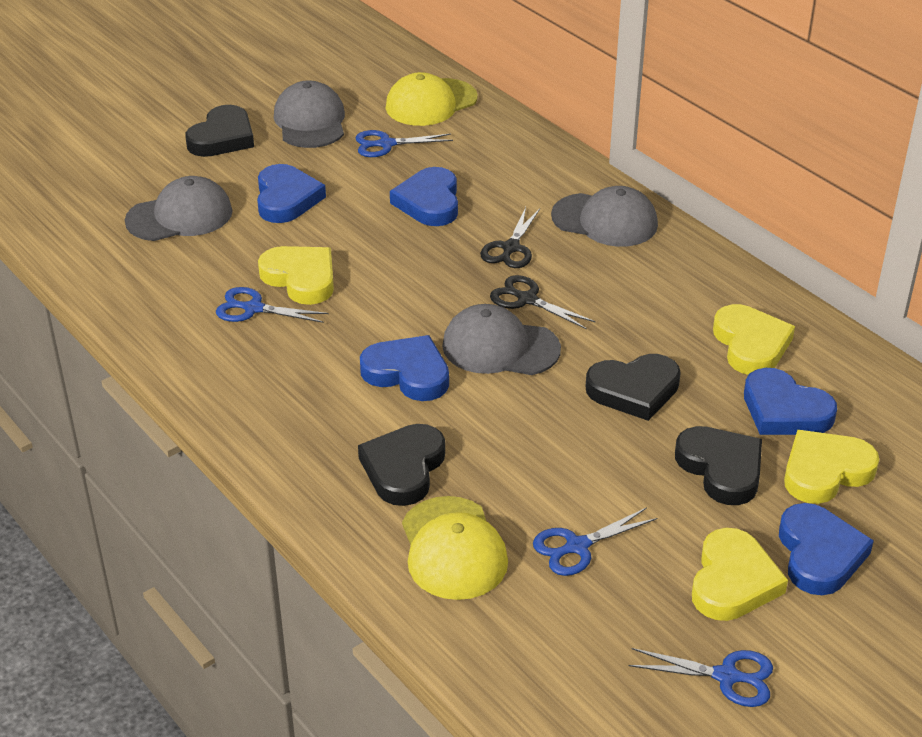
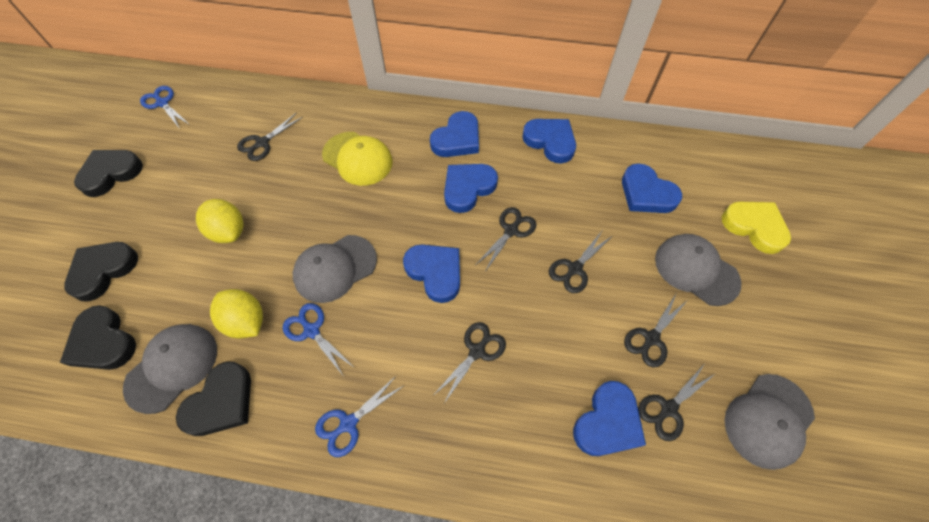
black scissors: [480,207,540,268] [490,275,596,329] = 2 -> [237,112,303,161] [435,322,506,405] [476,207,536,272] [549,231,612,293] [624,294,687,367] [638,363,715,441] = 6
blue heart: [257,164,326,223] [360,335,449,401] [390,167,458,226] [744,368,837,435] [779,503,874,595] = 5 -> [403,244,460,303] [430,111,479,157] [444,164,498,213] [522,119,576,164] [573,381,646,456] [622,163,682,213] = 6
blue scissors: [216,287,328,323] [356,130,453,157] [533,507,658,576] [629,648,773,707] = 4 -> [140,86,190,129] [283,303,352,375] [315,375,405,457] = 3
yellow cap: [386,72,478,126] [402,496,508,600] = 2 -> [322,132,392,186] = 1
yellow heart: [258,246,334,305] [692,528,788,621] [713,304,795,375] [784,430,879,504] = 4 -> [722,202,791,254] = 1
yellow lemon: none = 0 -> [196,199,244,243] [210,289,263,338] = 2

